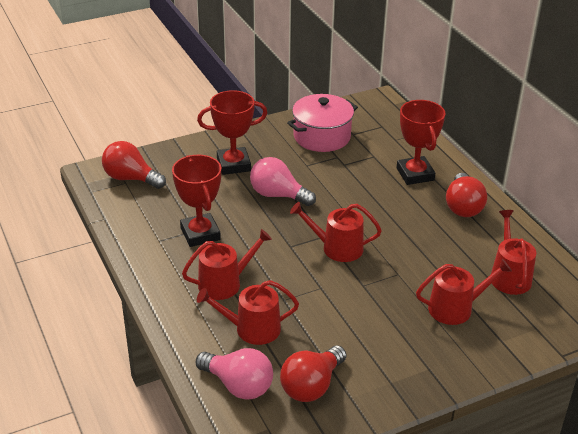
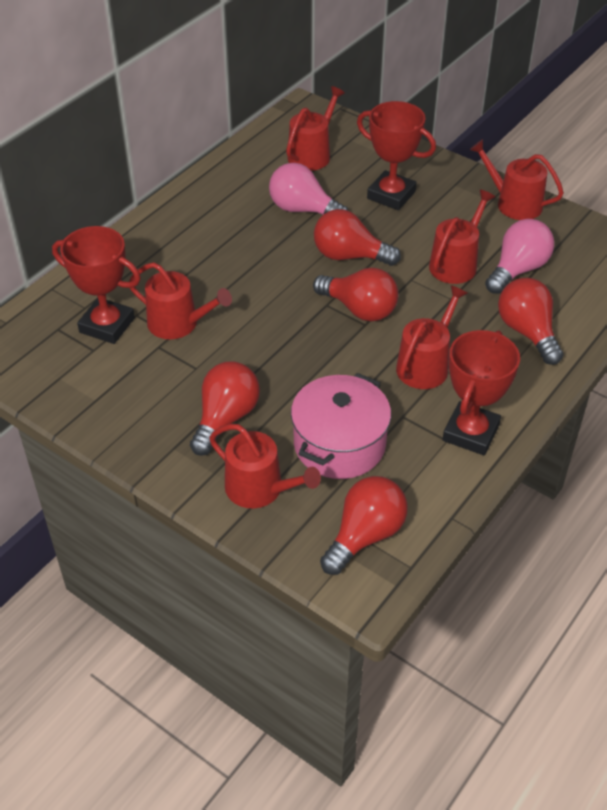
red light bulb: [102,141,166,189] [280,346,346,402] [446,173,487,217] = 3 -> [190,361,260,456] [313,268,399,322] [314,209,401,266] [320,476,407,575] [498,278,563,365] = 5
red watering can: [182,229,272,300] [197,280,299,345] [290,202,382,262] [416,259,512,325] [491,210,536,295] = 5 -> [129,262,232,339] [209,424,321,508] [286,86,345,171] [396,285,468,389] [429,190,495,284] [470,139,564,220] = 6

